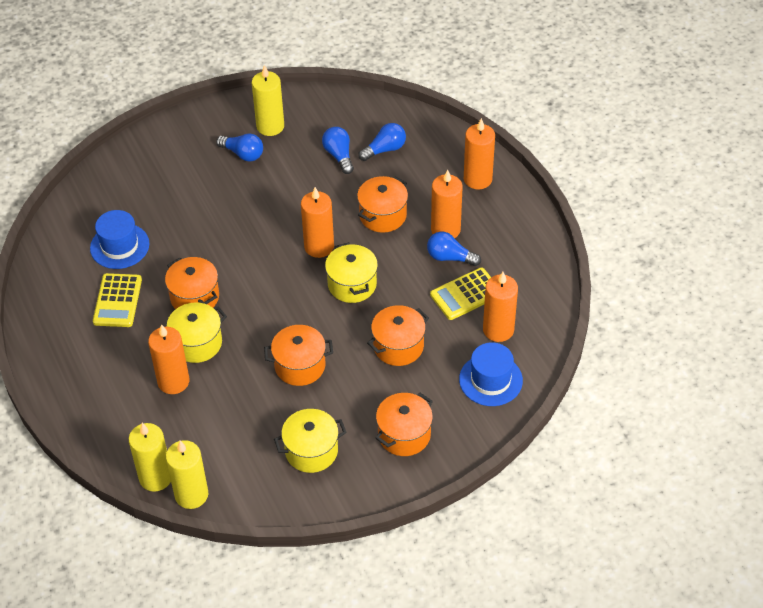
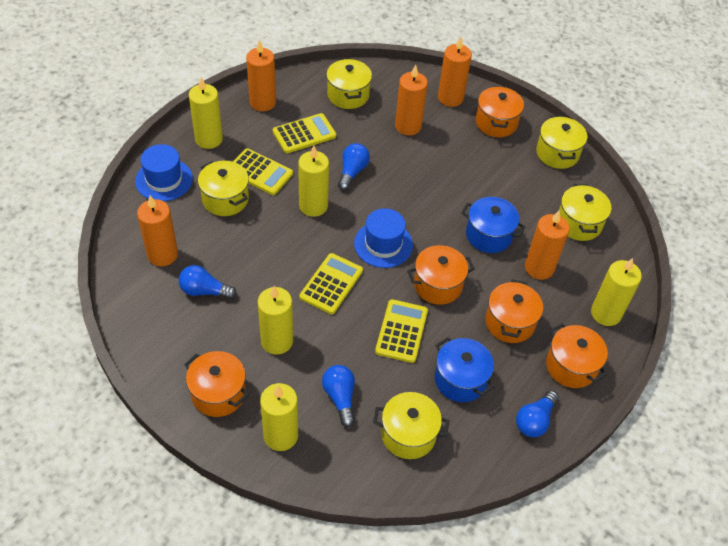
blue pot: none = 0 -> [435,337,494,402] [461,197,525,253] = 2
yellow calculator: [93,273,142,327] [430,268,491,320] = 2 -> [233,148,293,195] [273,113,336,153] [300,253,363,314] [375,299,428,363] = 4
yellow candle: [129,423,171,492] [166,440,208,509] [252,65,284,136] = 3 -> [189,77,223,149] [258,286,293,355] [260,383,298,451] [298,146,329,217] [591,258,642,326] = 5
yellow pot: [167,302,227,363] [274,409,347,473] [325,242,378,303] = 3 -> [198,161,249,216] [326,59,372,109] [373,392,449,459] [536,116,587,169] [559,184,612,241] = 5

